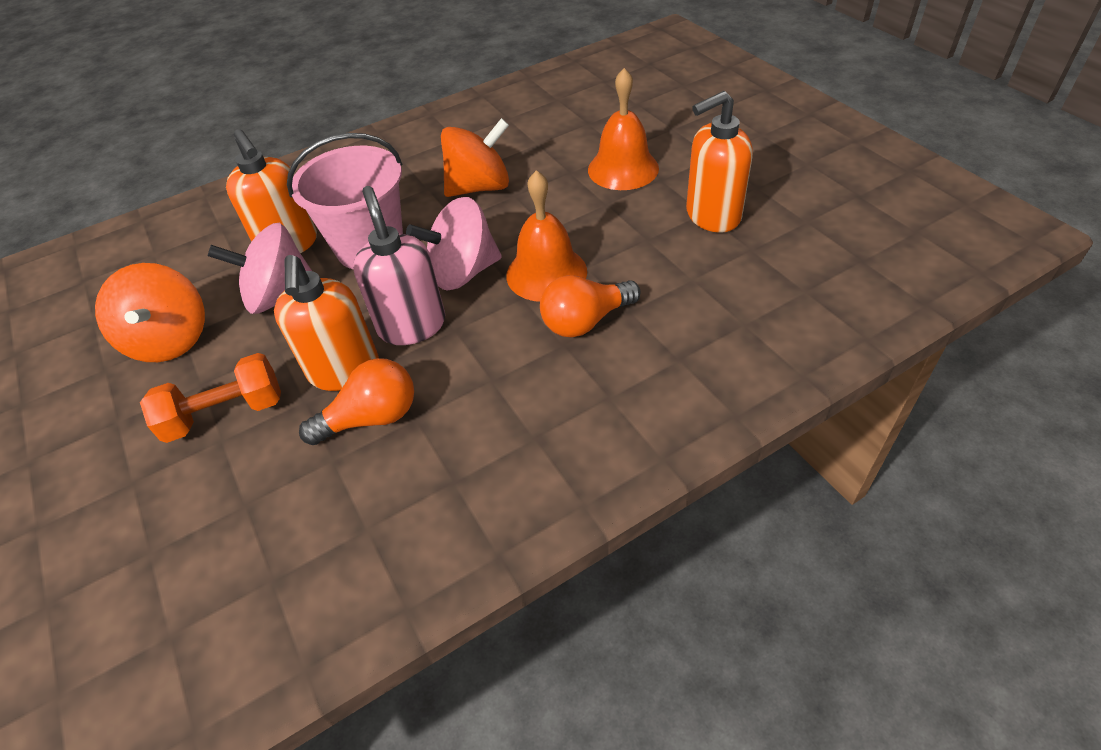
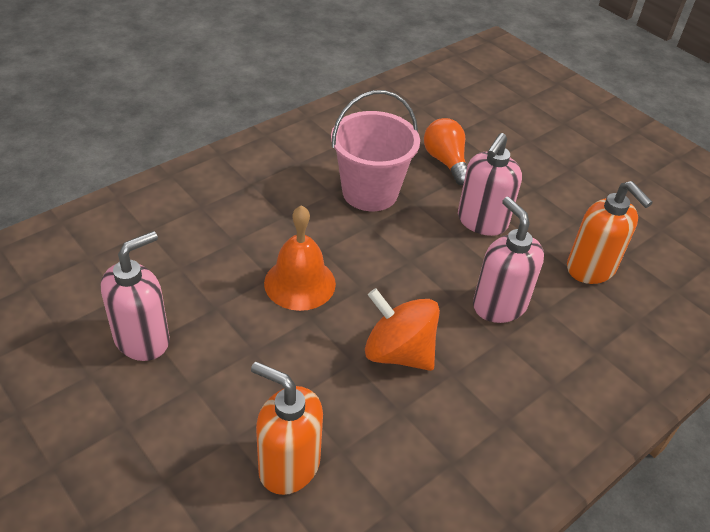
orange bell: [506,170,587,302] [588,68,659,190] = 2 -> [264,205,336,311] = 1
orange dumbbell: [140,353,281,443] = 1 -> none = 0
orange light bulb: [299,358,414,445] [540,275,641,338] = 2 -> [424,118,467,185] = 1
orange soap dispenser: [226,129,317,253] [274,255,379,391] [686,91,753,233] = 3 -> [251,362,323,495] [567,181,653,284] = 2
orange spinning top: [95,263,205,362] [441,118,509,197] = 2 -> [365,288,440,371] = 1
pink soap dispenser: [353,186,445,345] = 1 -> [101,231,170,361] [458,133,522,236] [473,197,544,323] = 3
pink spinning top: [208,223,312,314] [406,197,502,291] = 2 -> none = 0

